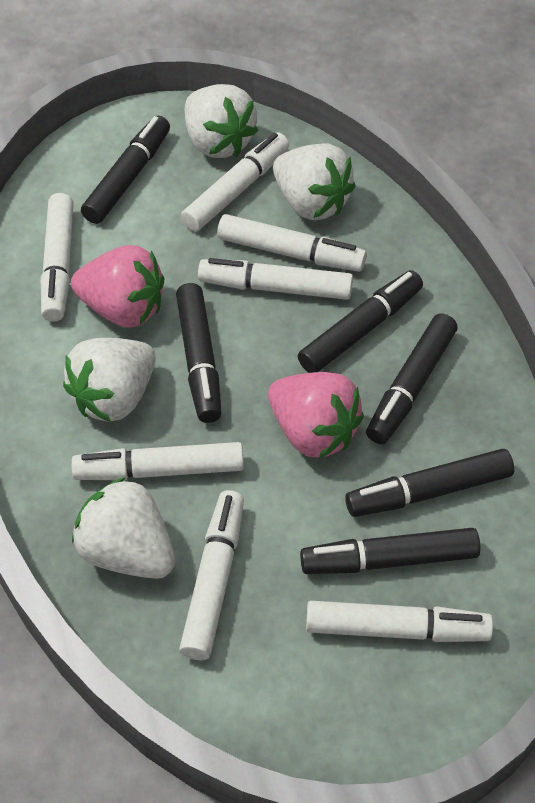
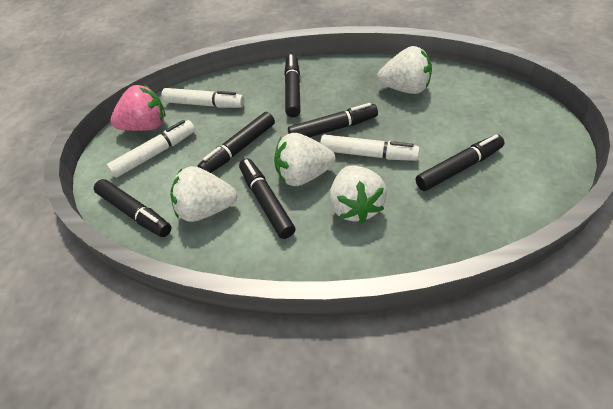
pink strawberry: [71,245,164,328] [268,372,364,458] = 2 -> [110,85,165,131] = 1
white marker: [41,193,74,321] [71,442,244,480] [179,490,244,660] [181,132,289,231] [198,258,353,300] [217,214,367,272] [306,601,493,642] = 7 -> [107,120,195,178] [161,88,244,108] [320,135,420,161] = 3

